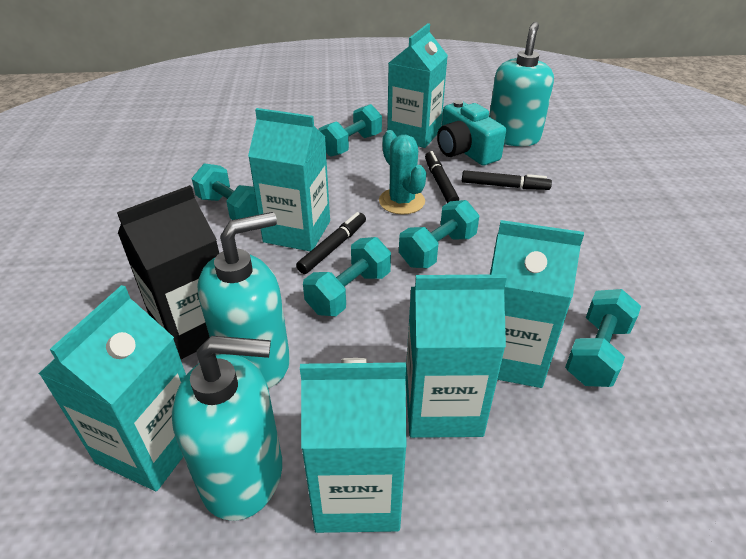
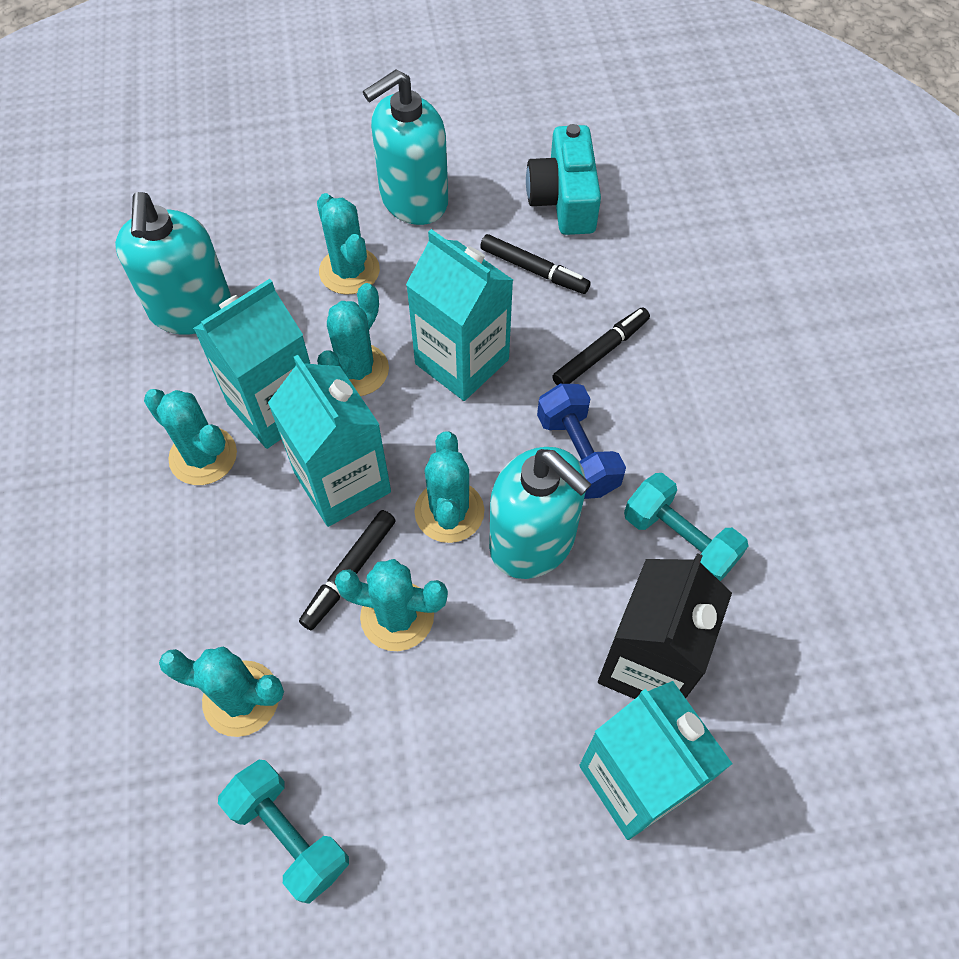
blue dumbbell: none = 0 -> [537,384,626,499] = 1
turquoise cactus: [379,130,426,215] = 1 -> [144,389,237,485] [159,647,284,737] [317,193,380,295] [317,283,389,396] [335,559,448,651] [414,431,484,543] = 6
turquoise carton: [38,285,186,491] [248,108,330,251] [300,358,406,533] [387,23,448,148] [405,274,507,438] [489,220,584,388] = 6 -> [193,279,310,449] [268,355,391,527] [406,229,513,401] [579,681,733,840] = 4
turquoise dumbbell: [192,163,258,220] [303,237,391,316] [319,104,382,156] [399,200,479,268] [565,289,641,387] = 5 -> [218,760,349,904] [624,473,748,581] = 2

